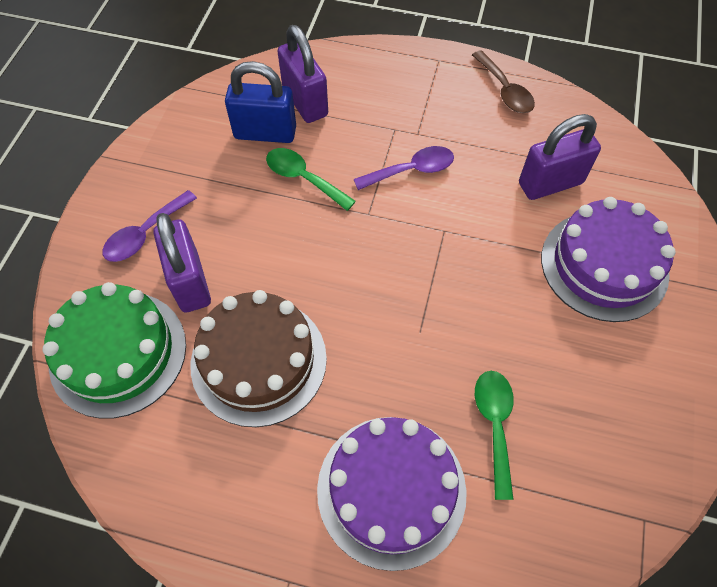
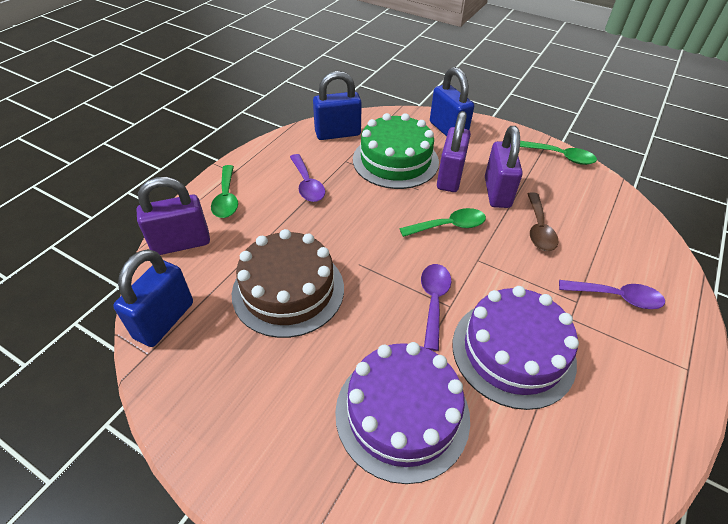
blue padlock: [225,61,296,143] = 1 -> [113,249,193,347] [313,71,362,140] [430,67,474,136] = 3
green spoon: [266,148,356,211] [475,371,514,500] = 2 -> [211,165,238,218] [399,208,486,237] [520,141,597,165] = 3
purple spoon: [102,190,197,262] [354,146,454,190] = 2 -> [290,154,325,202] [421,264,451,351] [559,280,665,309] = 3

